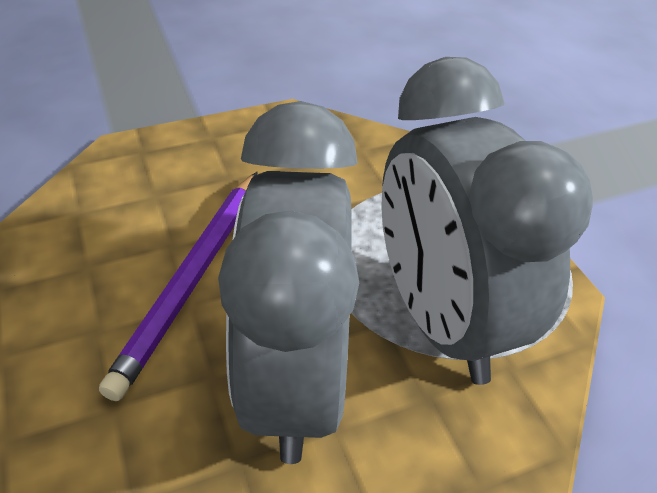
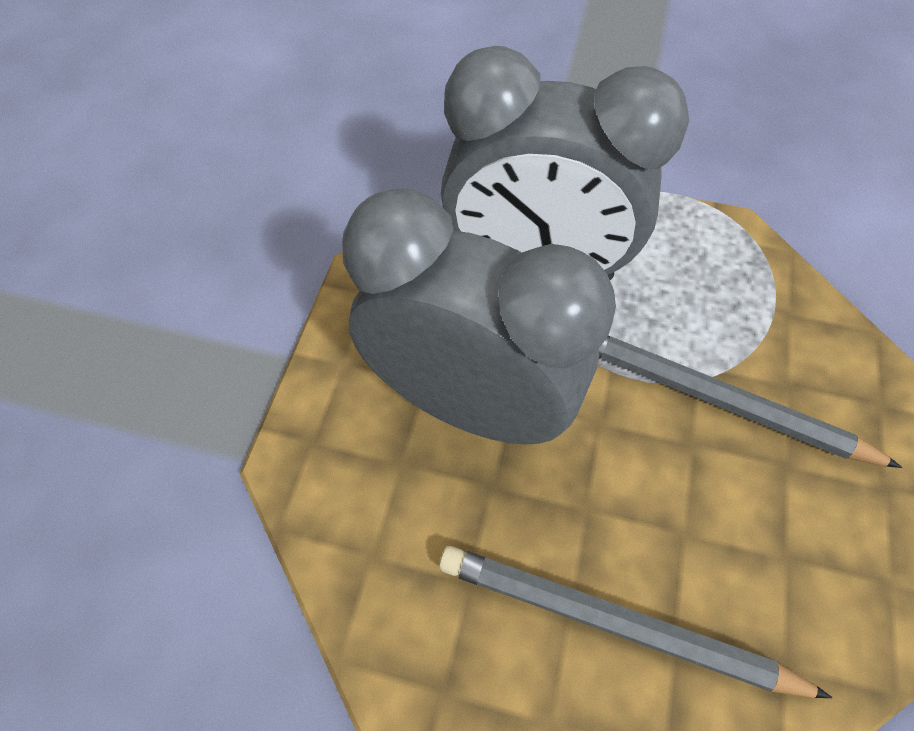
grey pencil: none = 0 -> [439,546,832,698] [599,336,902,468] = 2
purple pencil: [99,172,257,401] = 1 -> none = 0

